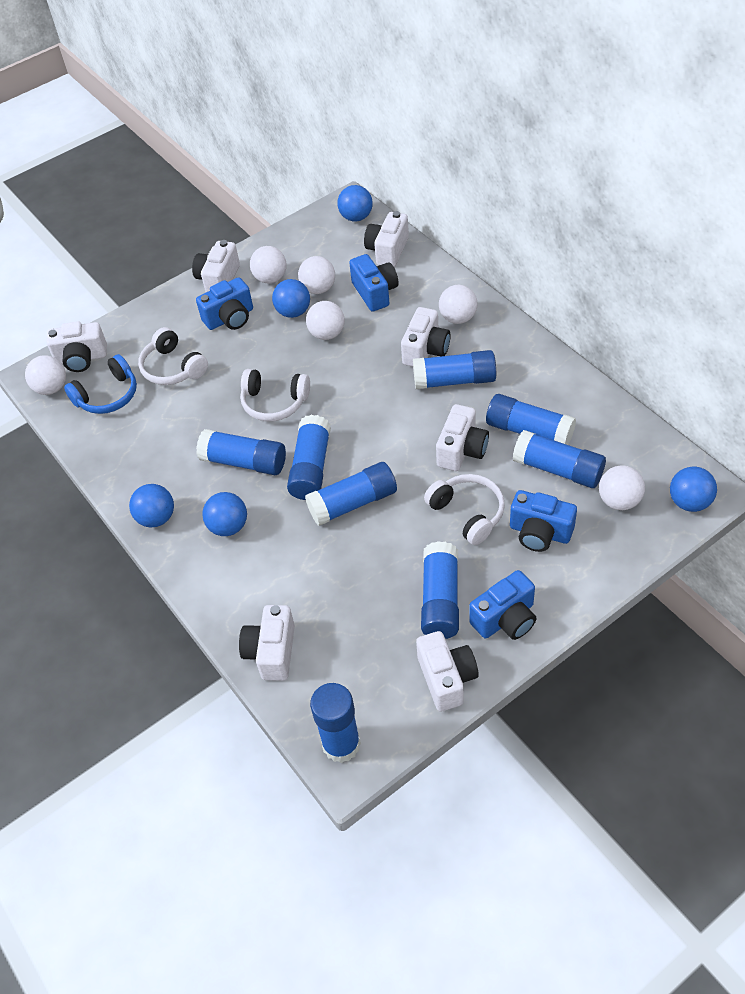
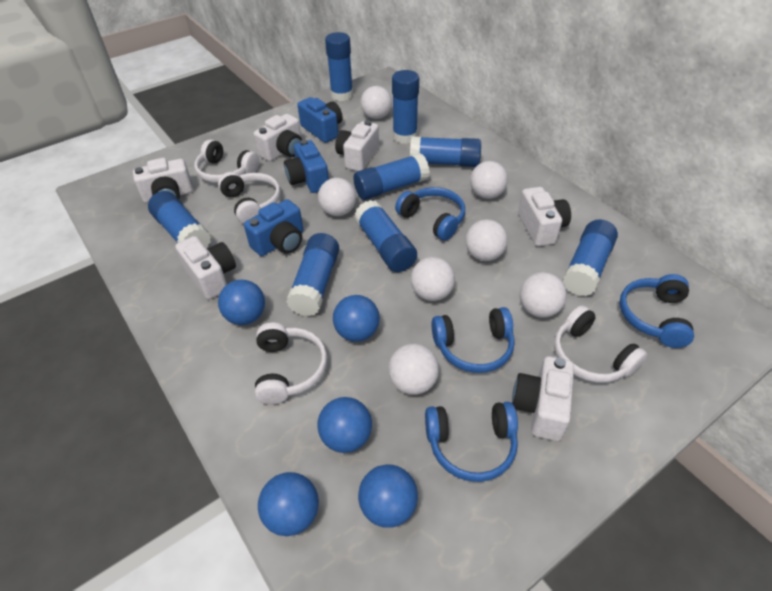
blue camera: [196,277,253,330] [349,254,398,312] [469,570,536,640] [510,490,577,552] = 4 -> [244,199,303,256] [284,139,329,193] [298,97,343,143] = 3
blue headphones: [64,354,137,414] = 1 -> [395,187,465,241] [425,402,518,482] [432,307,515,373] [619,274,694,348] = 4
white ball: [25,355,66,395] [250,246,287,283] [298,256,335,294] [306,301,345,340] [439,285,478,324] [599,465,645,510] = 6 -> [318,178,356,216] [361,86,392,119] [388,344,439,395] [411,257,455,301] [465,219,508,261] [470,161,508,199] [520,272,567,318] = 7
white camera: [47,321,107,372] [192,240,240,292] [239,605,295,681] [364,211,409,267] [401,307,451,367] [416,631,479,712] [436,404,489,471] = 7 -> [133,158,193,203] [175,236,236,299] [254,114,302,161] [335,120,379,171] [512,356,574,441] [518,187,571,246] = 6
white headphones: [138,327,208,385] [240,369,310,421] [424,474,505,545] = 3 -> [194,139,259,183] [218,172,281,223] [254,322,327,405] [554,305,647,382] = 4

